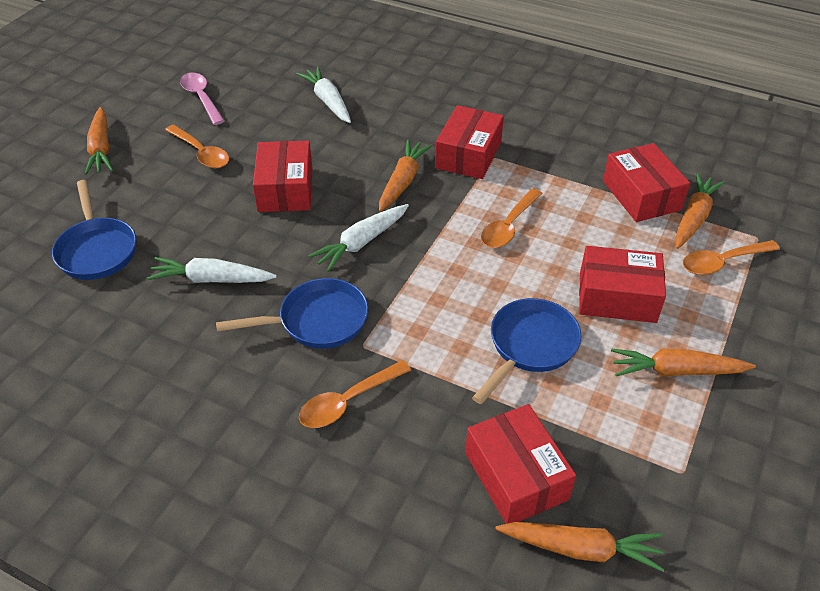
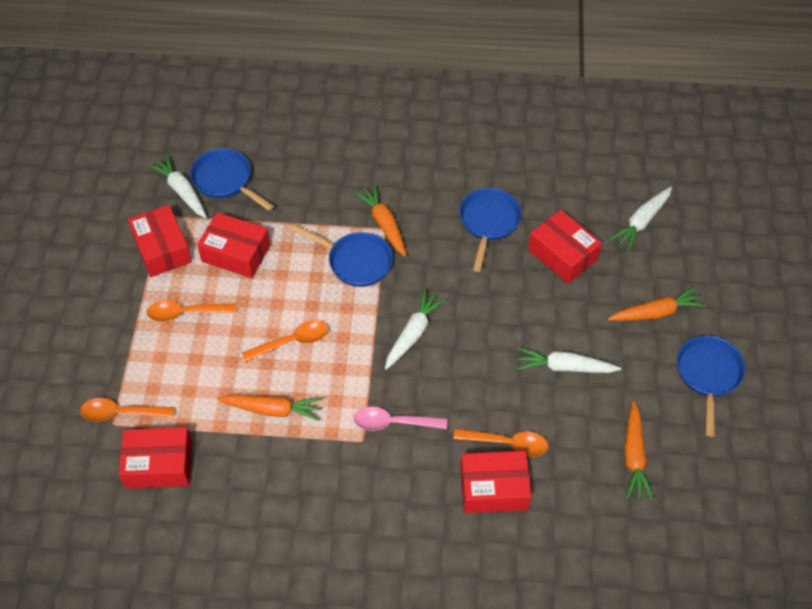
blue pan: [52,180,136,280] [216,278,368,349] [472,298,582,404] = 3 -> [190,148,274,211] [292,225,393,287] [459,188,522,272] [677,335,746,437] = 4
orange carrot: [85,107,113,175] [379,140,432,212] [495,522,665,572] [611,348,756,376] [675,173,725,249] = 5 -> [217,395,323,421] [354,184,407,257] [608,287,706,321] [624,401,654,500] = 4
white carrot: [147,257,277,283] [296,67,351,123] [308,204,409,272] = 3 -> [148,154,207,218] [385,289,446,370] [517,348,621,373] [610,187,672,251] = 4

